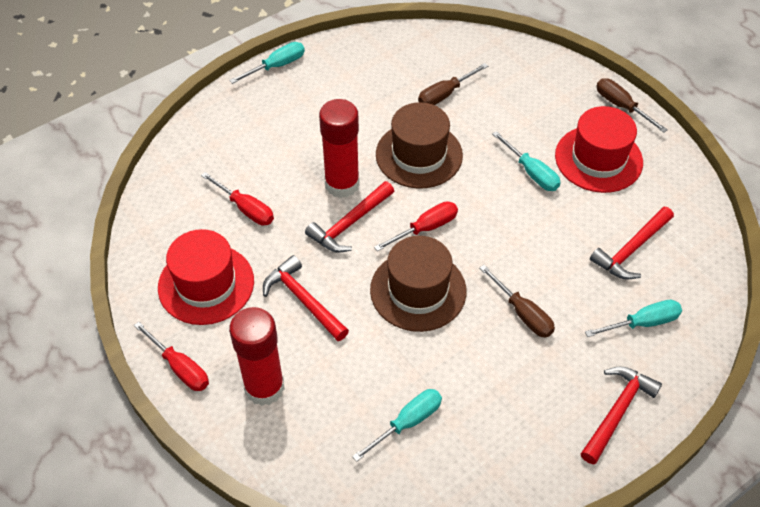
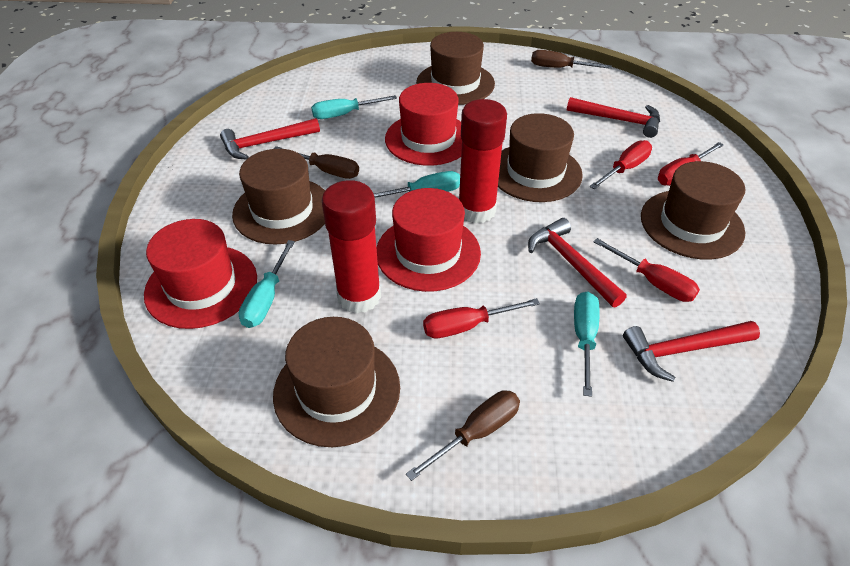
brown hat: [370,236,466,332] [376,102,463,189] = 2 -> [232,149,325,245] [273,317,400,447] [416,32,495,105] [498,113,583,202] [641,161,745,259] = 5
red hat: [158,229,254,325] [555,106,643,193] = 2 -> [144,219,257,329] [377,188,481,292] [385,83,462,166] = 3
red screwdriver: [134,321,209,391] [201,172,274,225] [374,201,458,251] = 3 -> [423,298,540,338] [590,140,652,189] [594,238,700,302] [658,142,724,186] = 4

